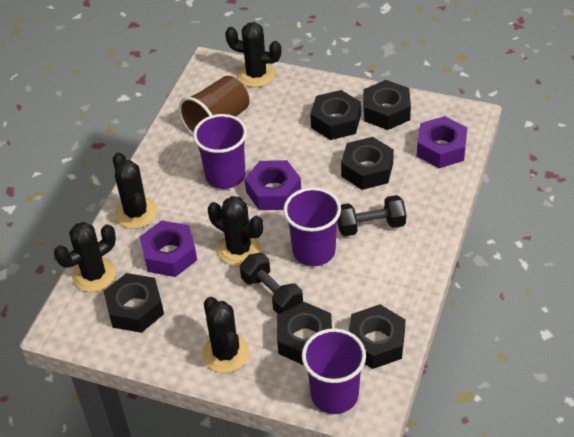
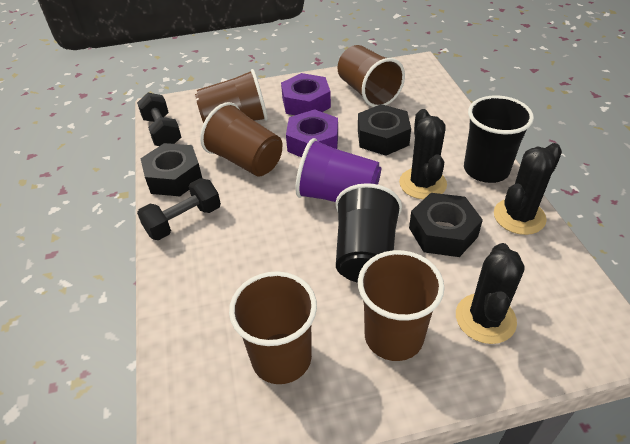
black cactus: [54,222,116,292] [113,152,157,229] [202,297,249,373] [208,196,263,266] [225,22,281,87] = 5 -> [399,109,447,199] [456,243,525,344] [494,143,562,235] = 3
black cup: none = 0 -> [336,183,402,283] [464,95,534,183] = 2
black nut: [104,273,164,333] [277,302,332,365] [310,90,361,140] [341,137,394,190] [349,304,406,369] [363,80,411,130] = 6 -> [140,143,203,196] [358,104,411,156] [409,193,483,257] = 3
brown cup: [179,76,249,135] = 1 -> [195,69,268,123] [200,102,282,176] [229,271,317,384] [338,45,405,107] [358,250,445,361] = 5
purple cup: [193,114,247,189] [283,187,341,266] [302,328,366,414] = 3 -> [295,138,381,202] = 1
purple nut: [140,220,197,277] [245,160,301,210] [417,116,467,168] = 3 -> [281,73,331,115] [286,109,338,157] = 2

